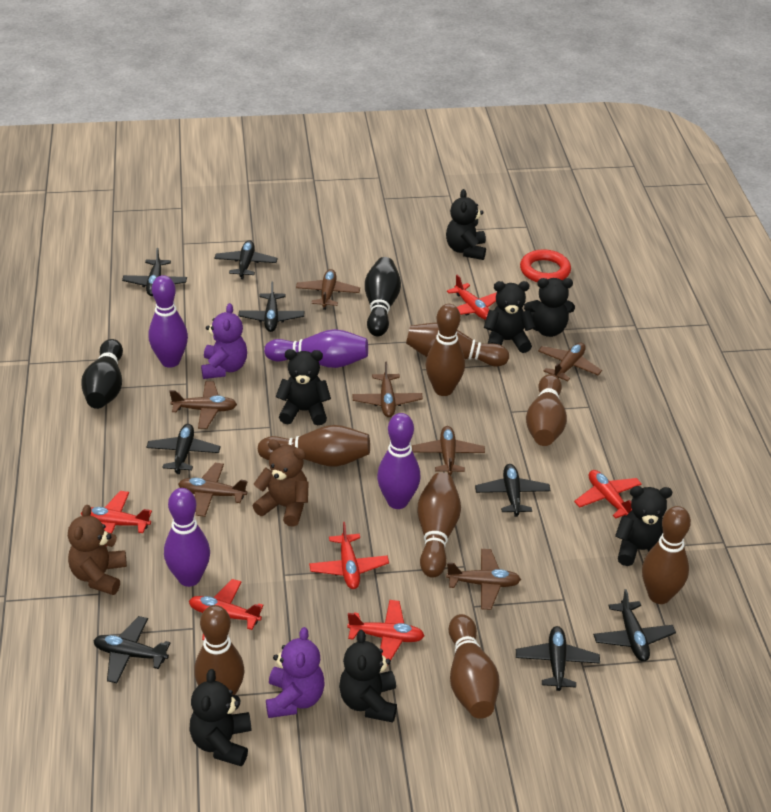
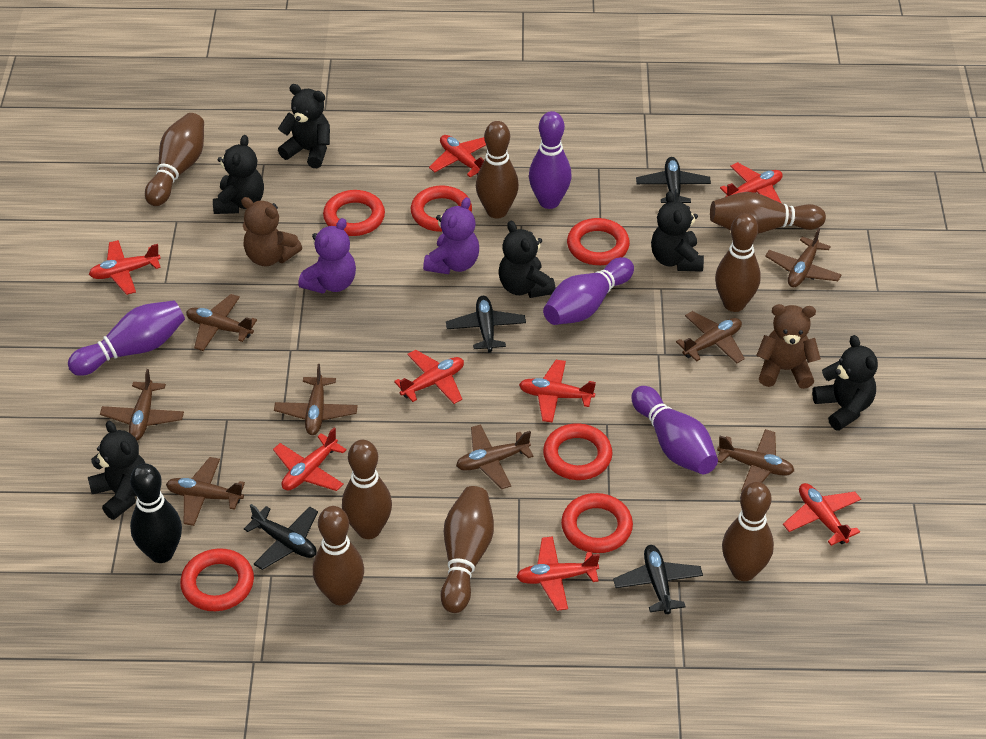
black bowling pin: [81,339,123,409] [365,257,401,336] = 2 -> [130,464,182,563] = 1
black plane: [93,616,170,683] [122,248,187,296] [146,424,221,474] [214,240,278,279] [239,281,304,332] [475,464,551,517] [516,626,600,691] [593,589,676,662] = 8 -> [244,504,318,570] [446,296,526,353] [613,545,703,614] [636,157,711,203] = 4
black teddy bear: [190,669,251,766] [276,349,331,426] [339,630,397,722] [446,189,486,260] [484,281,536,353] [524,278,575,337] [615,486,672,566] = 7 -> [88,421,146,520] [213,135,264,214] [278,84,330,168] [499,221,555,298] [651,191,704,272] [812,335,878,431] = 6
brown plane: [169,381,237,429] [178,463,247,517] [296,269,360,310] [352,361,423,417] [412,426,485,476] [446,549,521,610] [538,343,602,381] = 7 -> [100,369,184,440] [166,457,245,526] [186,294,257,351] [274,364,358,435] [456,424,533,489] [676,311,745,363] [717,429,794,491] [765,228,842,287] = 8
red plane: [81,491,152,547] [189,579,264,640] [309,522,389,589] [347,600,425,666] [447,275,497,320] [574,470,642,519] = 6 -> [89,240,161,295] [273,427,347,491] [394,350,464,404] [429,135,486,177] [516,536,600,611] [519,360,596,423] [720,162,783,203] [783,483,861,546] = 8
red ring: [520,249,571,283] = 1 -> [180,548,254,611] [323,190,385,236] [411,185,472,232] [543,423,613,480] [561,493,633,553] [567,218,630,265] = 6

